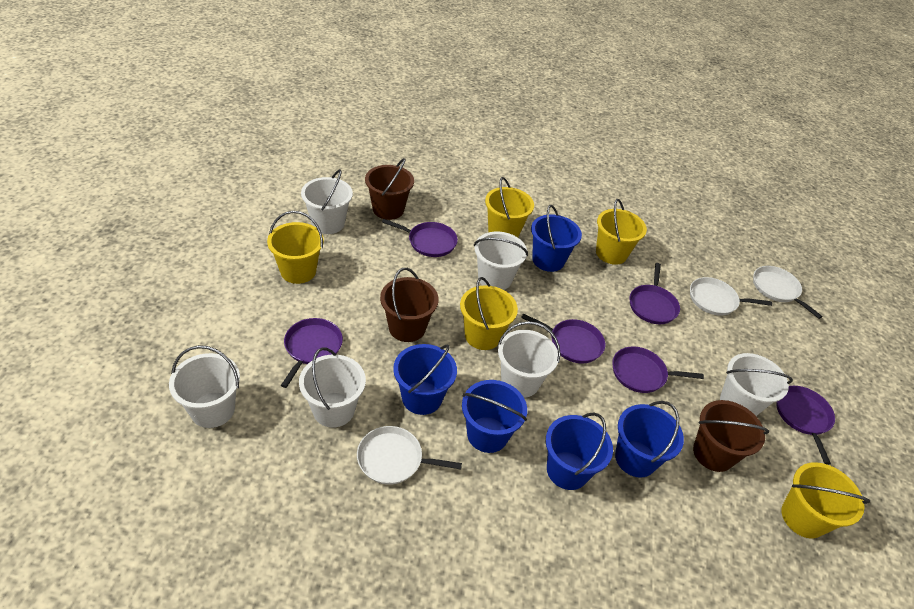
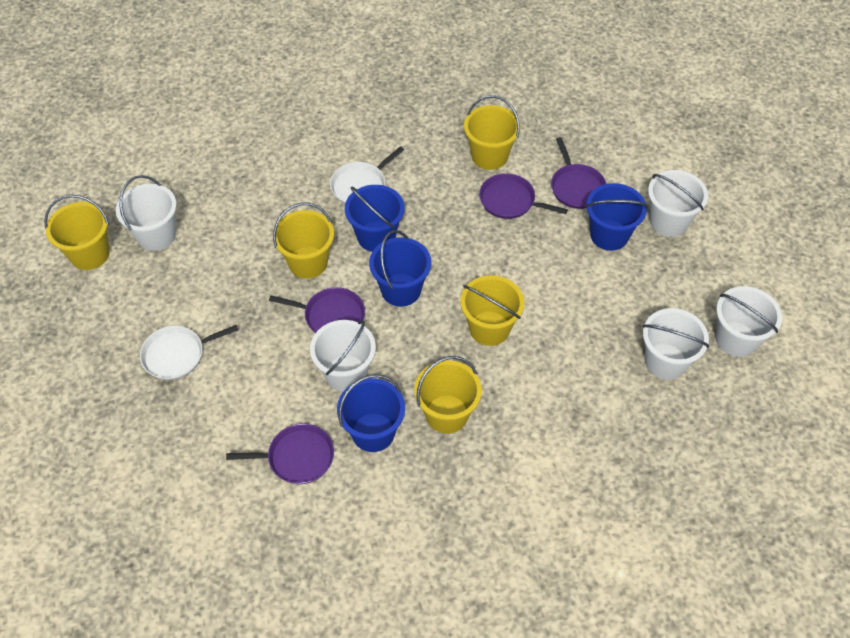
blue bucket: [393,344,457,415] [462,380,527,453] [531,205,582,272] [546,413,613,490] [615,401,684,478] = 5 -> [337,374,405,452] [345,185,405,252] [369,230,431,307] [585,183,648,251] = 4
brown bucket: [365,158,414,220] [380,268,439,342] [693,400,769,472] = 3 -> none = 0
purple pan: [281,318,343,388] [382,219,458,257] [521,314,605,364] [612,346,704,393] [630,263,680,324] [776,386,835,465] = 6 -> [226,424,334,484] [269,287,365,333] [479,173,568,219] [551,137,606,209] = 4
white bucket: [169,345,240,428] [299,347,366,428] [301,169,353,234] [474,232,528,290] [498,321,561,398] [720,353,793,416] = 6 -> [116,175,177,251] [310,320,376,392] [642,308,709,380] [648,170,708,237] [716,286,782,357] = 5
white pan: [357,426,462,485] [690,277,772,316] [753,266,823,319] = 3 -> [140,325,238,380] [330,146,404,204] = 2

